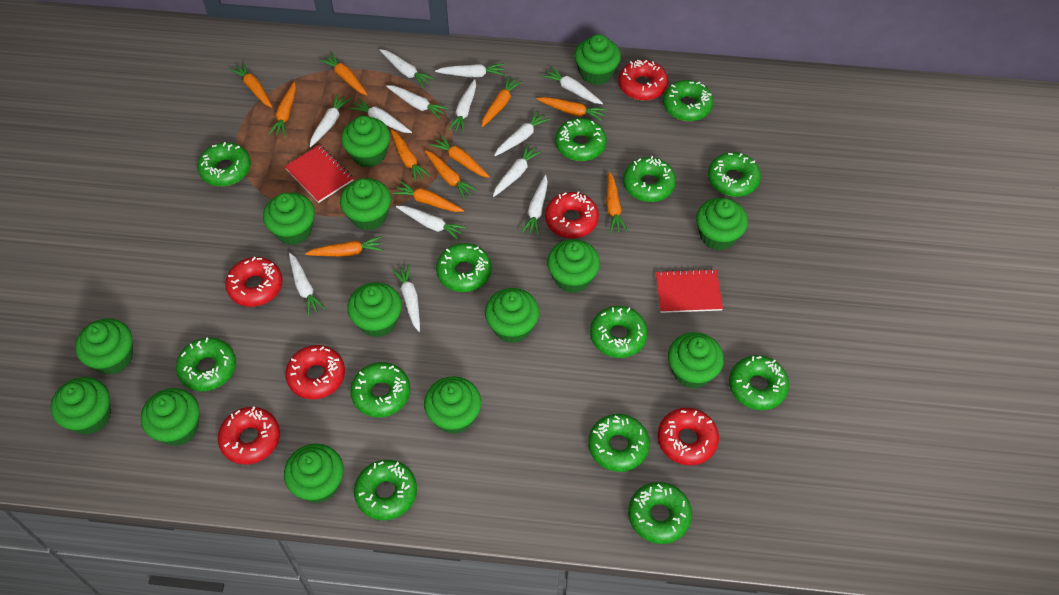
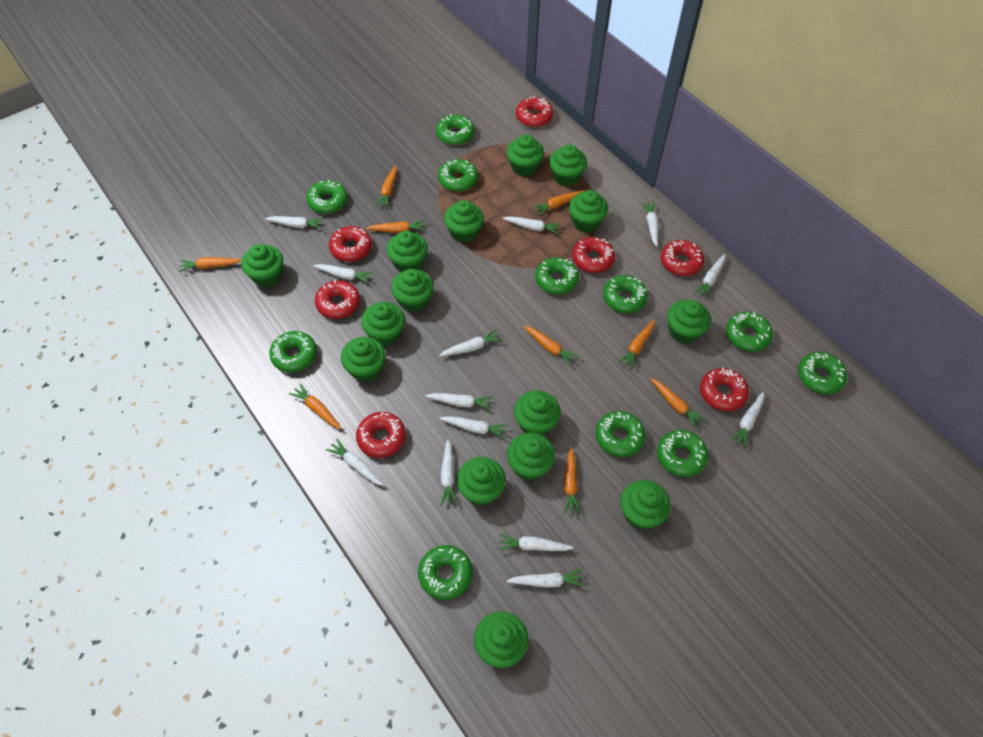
green cupcake: [51,377,111,435] [75,319,133,375] [141,388,199,446] [263,193,315,245] [284,444,344,503] [340,178,391,231] [341,116,390,167] [347,282,402,337] [424,376,481,434] [485,288,539,343] [547,239,600,293] [574,34,621,85] [668,332,724,389] [696,198,748,251] = 14 -> [241,244,283,287] [341,337,386,382] [361,302,405,346] [387,231,428,272] [391,269,433,312] [444,200,484,243] [457,457,506,506] [474,612,529,668] [507,134,544,177] [507,432,555,481] [514,390,561,436] [549,144,587,186] [569,190,608,233] [620,480,671,530] [667,300,711,344] = 15
green donut: [176,337,236,391] [197,142,251,186] [350,362,410,418] [354,460,417,520] [436,243,492,292] [555,118,607,161] [588,414,650,472] [590,306,648,358] [623,156,676,202] [628,482,692,544] [663,80,713,121] [708,152,761,197] [729,355,789,410] = 13 -> [269,331,317,372] [306,180,348,214] [418,545,473,600] [436,114,474,145] [438,159,478,191] [535,257,579,294] [596,411,646,457] [603,275,648,313] [657,430,708,477] [726,312,773,352] [798,352,847,394] = 11
orange carrot: [230,62,272,108] [269,82,296,137] [305,236,383,257] [319,52,368,95] [391,129,430,183] [393,181,464,212] [425,150,477,200] [430,135,490,178] [482,76,522,127] [537,97,607,121] [606,172,627,233] = 11 -> [179,257,242,272] [289,383,341,429] [366,220,425,233] [376,166,397,208] [523,326,579,366] [532,190,584,216] [564,447,581,514] [618,320,655,369] [651,378,706,428] = 9
red donut: [218,407,280,465] [225,257,283,307] [285,345,345,399] [545,191,599,238] [619,60,668,101] [658,408,719,465] = 6 -> [315,280,360,319] [329,226,372,262] [356,412,406,458] [516,97,554,127] [572,237,615,273] [661,240,704,276] [700,367,749,411] = 7
red notebook: [284,145,353,203] [656,269,723,313] = 2 -> none = 0

